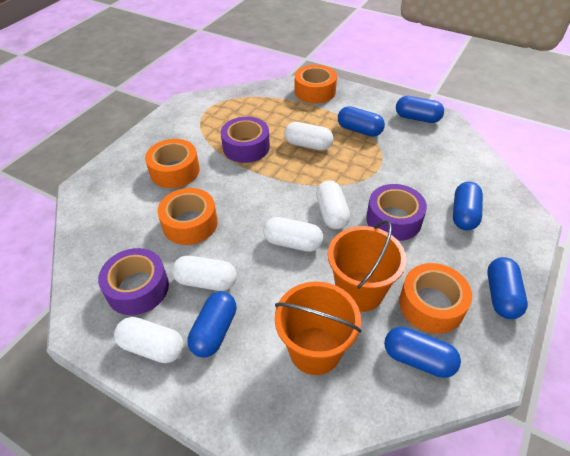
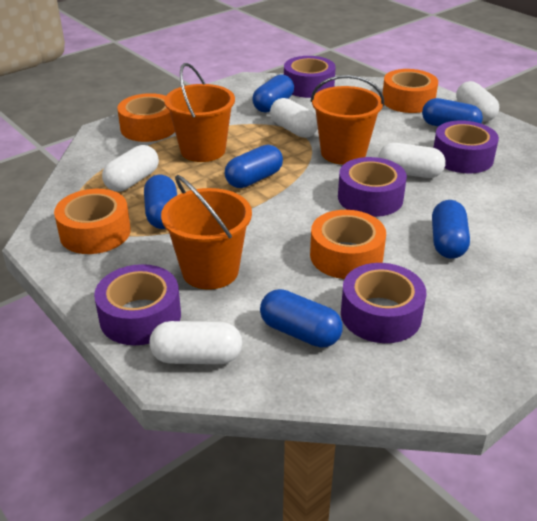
orange bucket: [275,281,362,375] [328,220,406,312] = 2 -> [161,175,252,290] [164,63,235,162] [310,75,384,165] = 3
purple tape: [98,248,169,315] [221,117,270,163] [366,184,427,241] = 3 -> [94,264,181,345] [284,56,336,98] [338,157,407,217] [341,263,426,343] [433,120,499,174] = 5

